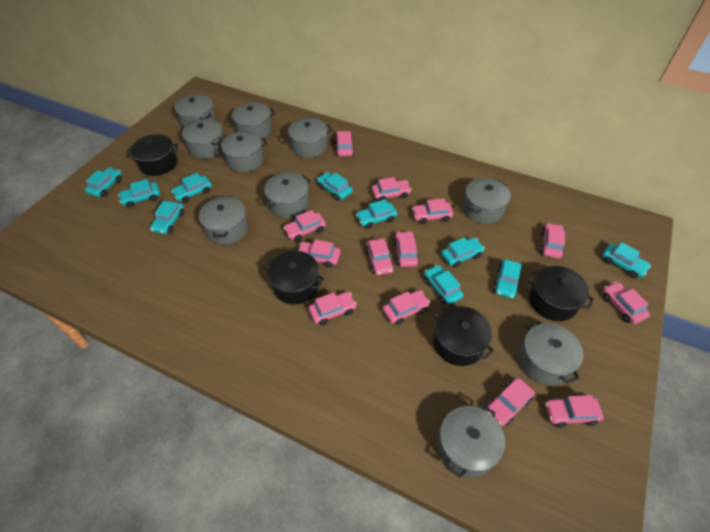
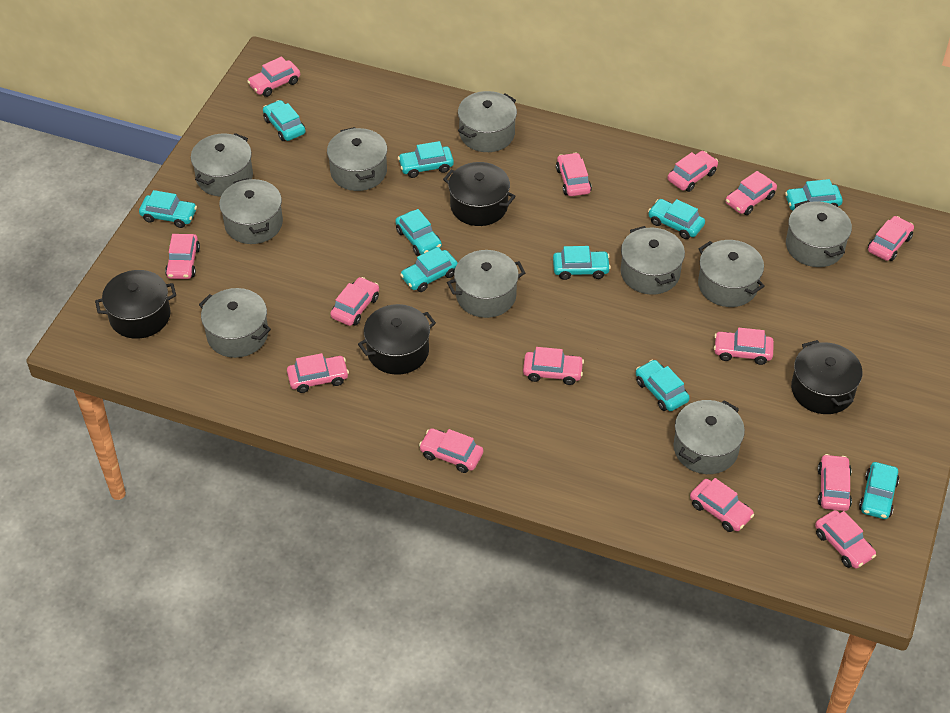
pink car: [283,210,326,241] [298,240,340,268] [308,292,357,325] [335,131,354,156] [365,238,394,275] [372,177,411,201] [383,290,430,325] [394,231,419,267] [412,198,453,224] [486,378,535,426] [540,223,565,259] [545,395,604,428] [603,282,650,324] = 13 -> [165,234,200,279] [247,57,300,97] [287,353,349,393] [330,277,379,326] [419,428,483,473] [523,347,584,385] [556,153,592,196] [667,151,718,192] [690,478,754,532] [714,328,774,365] [726,171,777,215] [815,510,876,569] [818,454,852,511] [868,216,914,261] = 14

